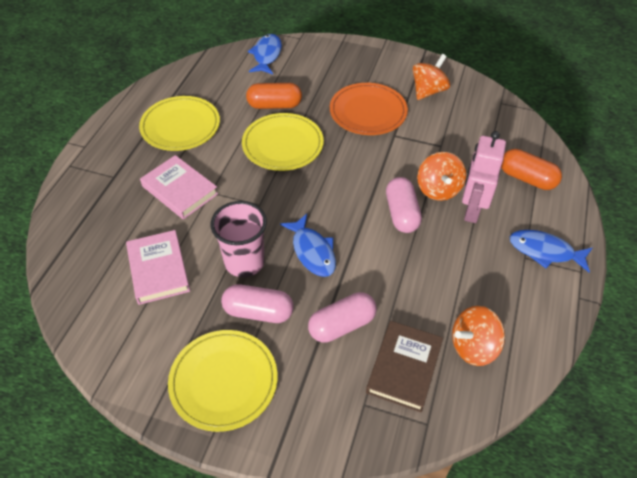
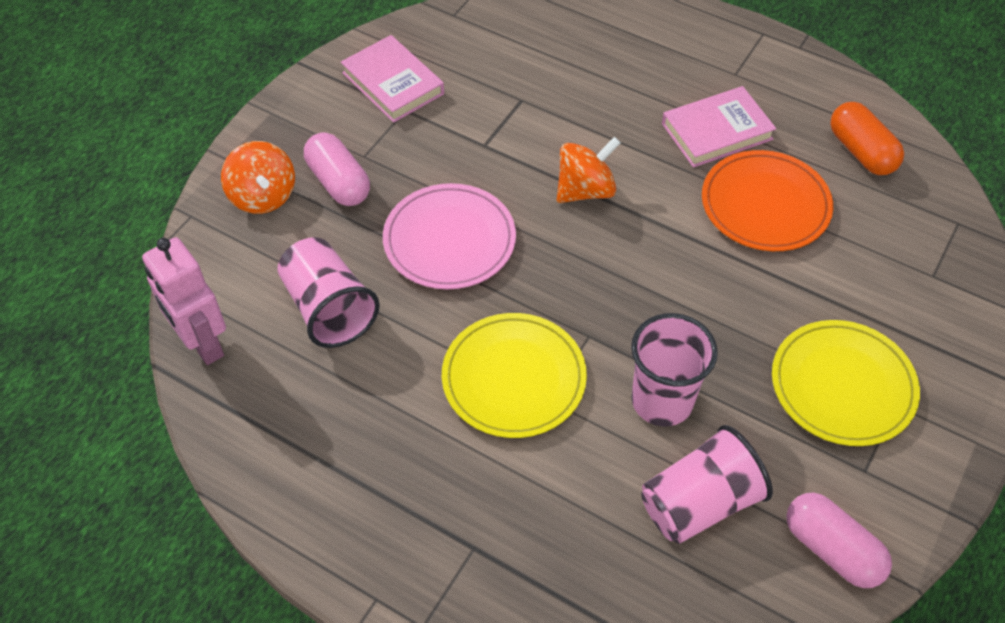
blue fish: [248,34,282,74] [280,214,336,277] [510,230,592,272] = 3 -> none = 0
brown book: [366,321,443,412] = 1 -> none = 0
orange capsule: [246,83,302,109] [501,149,562,190] = 2 -> [830,102,904,175] = 1
orange spinning top: [412,54,450,100] [417,152,466,201] [452,306,505,366] = 3 -> [221,141,295,214] [557,137,621,203] = 2
pink capsule: [221,284,294,323] [308,292,377,343] [386,177,422,233] = 3 -> [304,132,370,206] [786,493,892,588] = 2
pink cup: [211,201,267,277] = 1 -> [278,237,380,348] [631,313,718,427] [641,425,773,544] = 3
pink plate: none = 0 -> [383,183,516,289] = 1
yellow plate: [139,96,220,151] [168,330,278,432] [242,113,324,171] = 3 -> [442,313,587,438] [772,320,920,446] = 2

